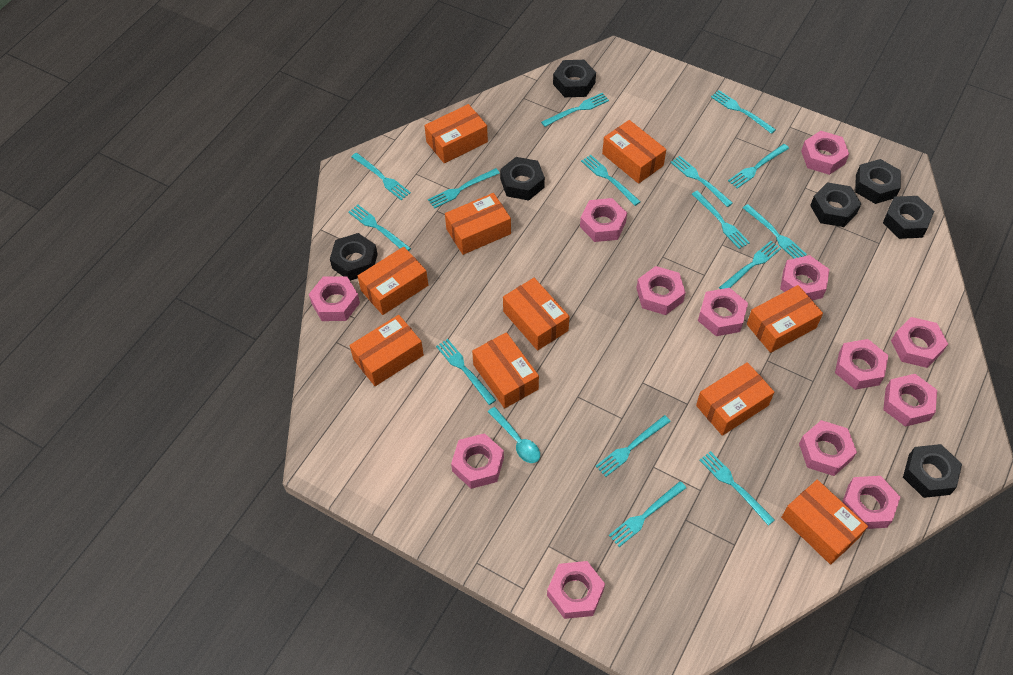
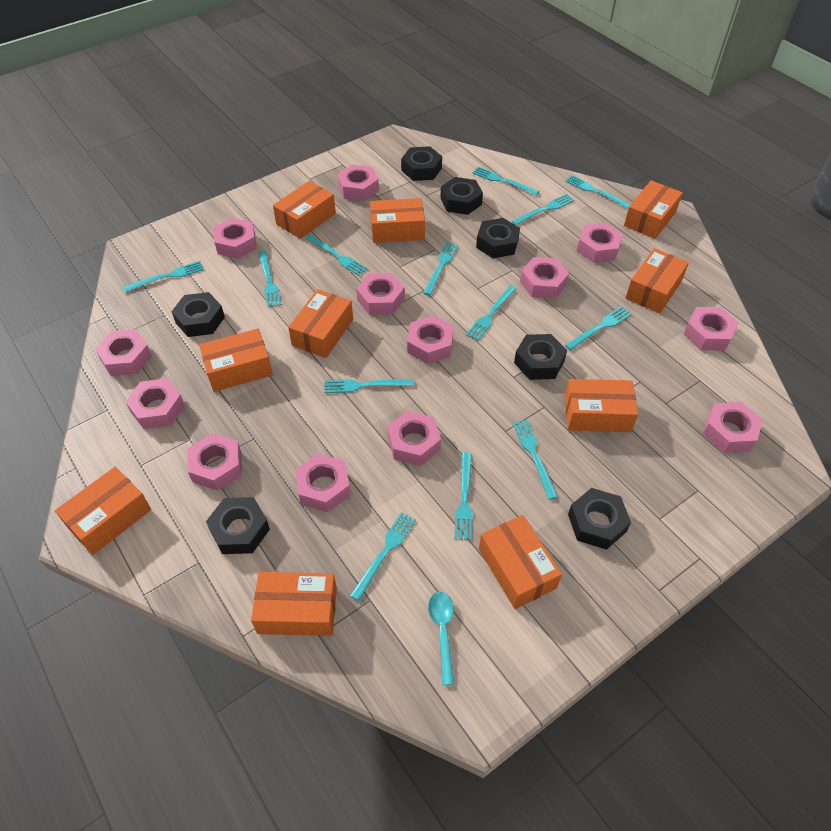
turquoise fork: [348,205,411,251] [351,153,411,200] [428,168,500,209] [436,339,496,405] [541,93,609,127] [581,155,641,206] [596,415,671,477] [609,481,686,547] [670,156,733,207] [692,191,750,249] [699,451,775,526] [711,90,776,134] [719,241,781,289] [728,144,789,189] [743,204,807,259] = 15 -> [123,261,204,292] [258,250,281,307] [305,235,368,276] [324,379,414,393] [350,512,416,601] [423,242,458,296] [454,452,473,541] [466,285,516,341] [473,167,539,196] [512,194,574,225] [512,419,558,500] [565,306,632,351] [566,175,630,209] = 13

